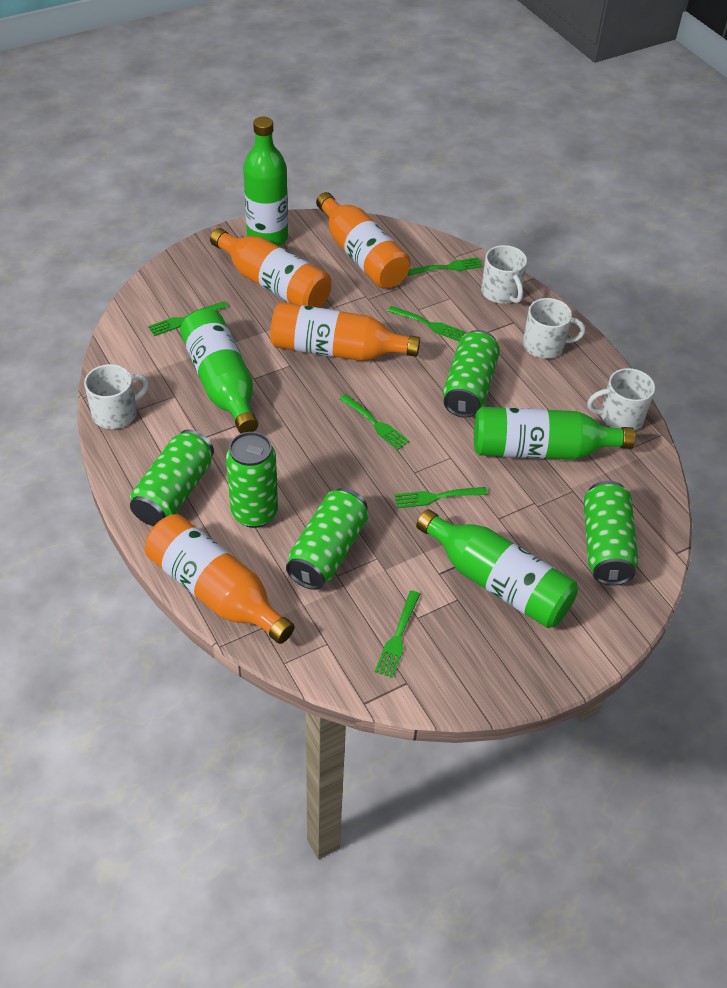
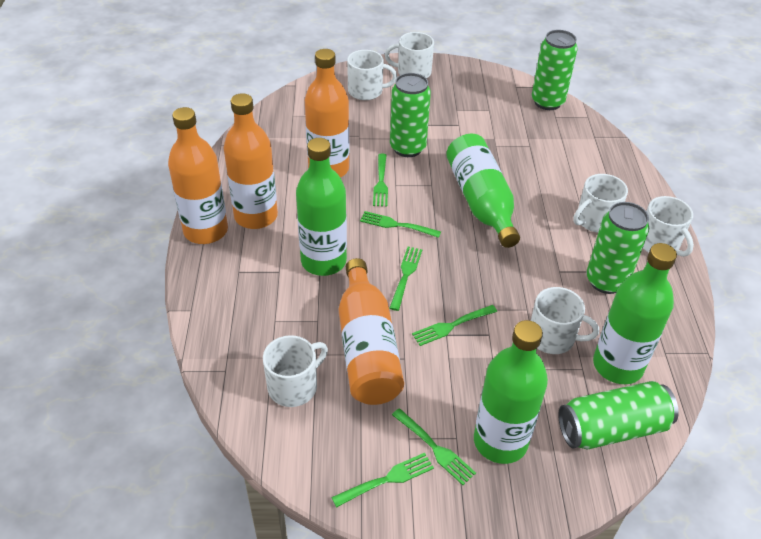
green can: [130,430,214,526] [226,432,278,528] [286,488,368,590] [443,330,500,418] [583,481,638,586] = 5 -> [390,73,431,157] [532,30,578,110] [558,381,679,450] [586,202,649,294] = 4
white mug: [84,364,149,429] [481,245,527,304] [523,298,585,359] [587,368,655,430] = 4 -> [263,335,328,407] [347,50,397,100] [385,32,434,78] [531,287,599,354] [573,174,628,232] [643,196,694,257] = 6

